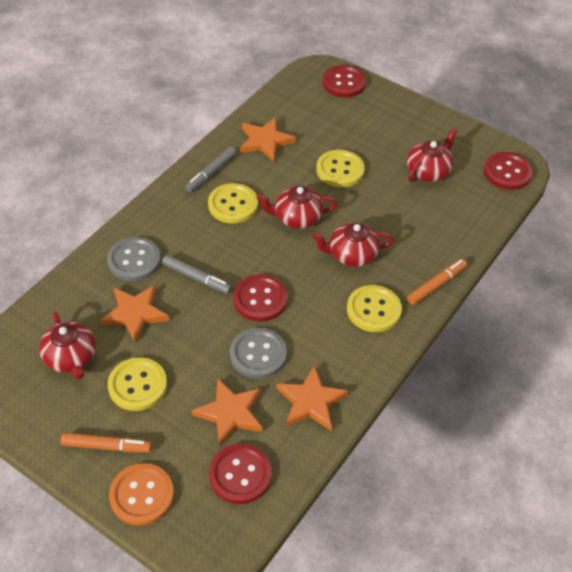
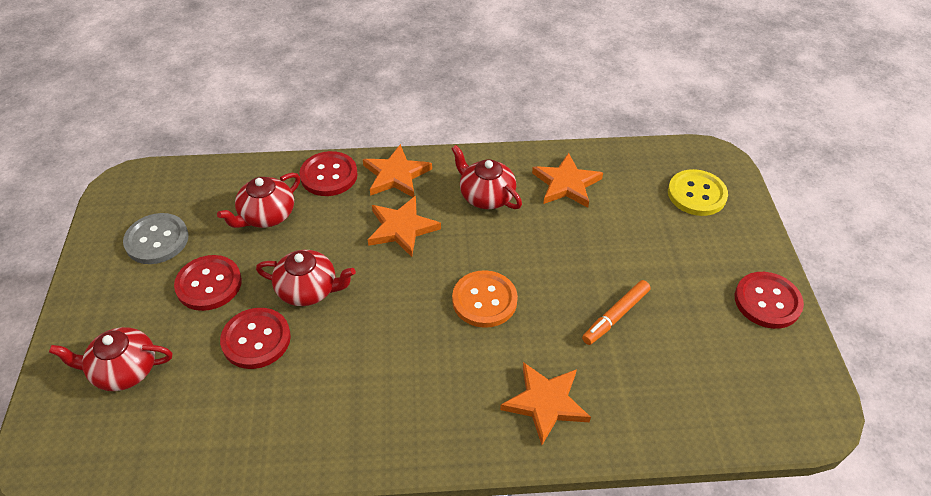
grey button: [107,237,161,281] [230,328,287,379] = 2 -> [123,213,189,264] = 1
grey marker: [162,255,232,294] [185,147,236,192] = 2 -> none = 0
orange marker: [61,433,152,453] [407,259,467,305] = 2 -> [582,280,651,345] = 1
yellow button: [108,357,167,411] [208,183,258,224] [316,150,365,188] [347,285,402,332] = 4 -> [668,169,728,216] = 1

